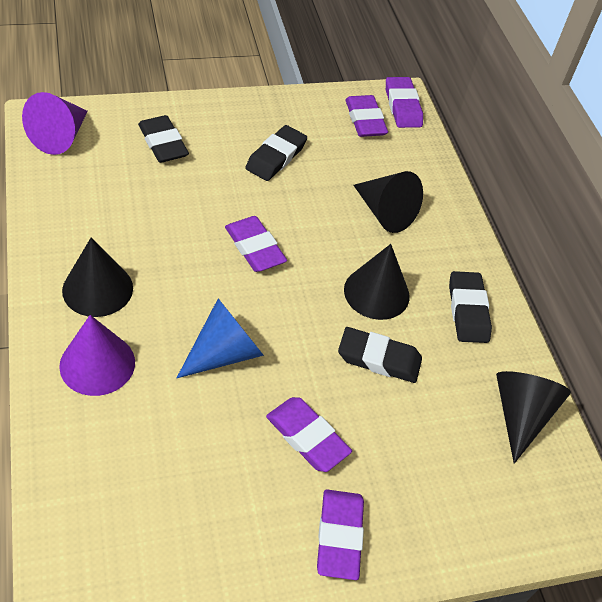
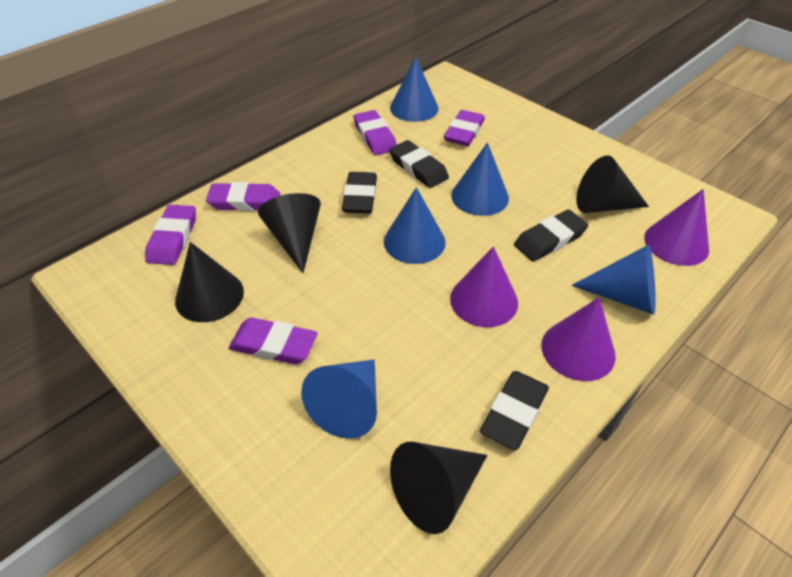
blue cone: [177,298,264,378] = 1 -> [301,359,377,439] [384,187,446,264] [390,56,438,122] [451,142,509,216] [571,245,656,315] = 5
purple cone: [22,92,88,155] [59,315,135,396] = 2 -> [450,246,518,327] [542,298,616,381] [644,189,709,266] = 3

